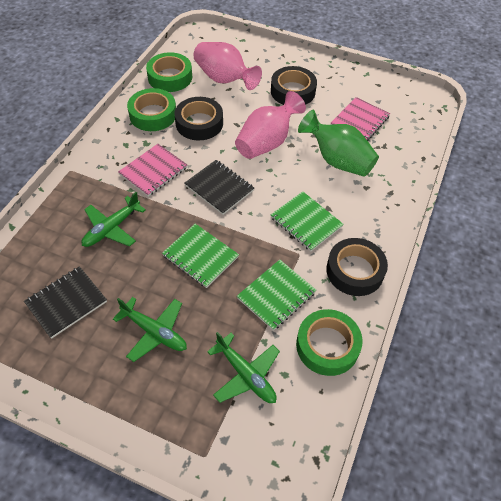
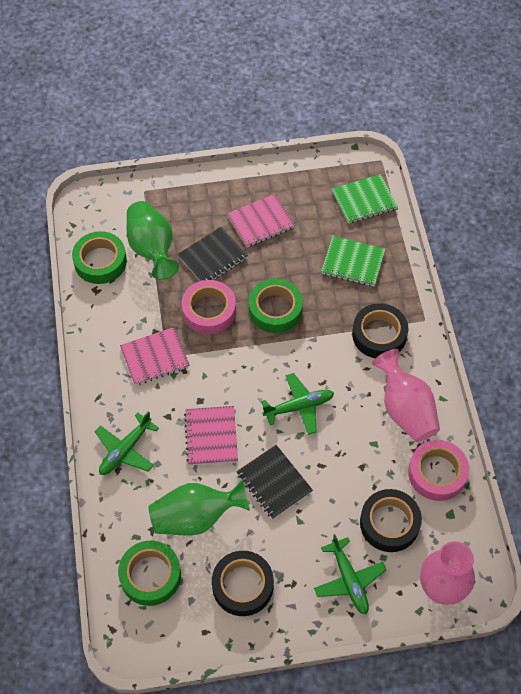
green notebook: [162,224,239,288] [237,260,316,331] [271,191,344,251] = 3 -> [321,236,385,286] [332,174,398,224] = 2
green vase: [298,110,379,177] = 1 -> [127,201,179,280] [148,480,250,536] = 2
pink notebook: [118,144,187,197] [331,97,390,141] = 2 -> [120,327,190,385] [184,406,238,465] [227,194,295,247] = 3
pink tape: none = 0 -> [182,280,236,334] [408,440,469,501] = 2

